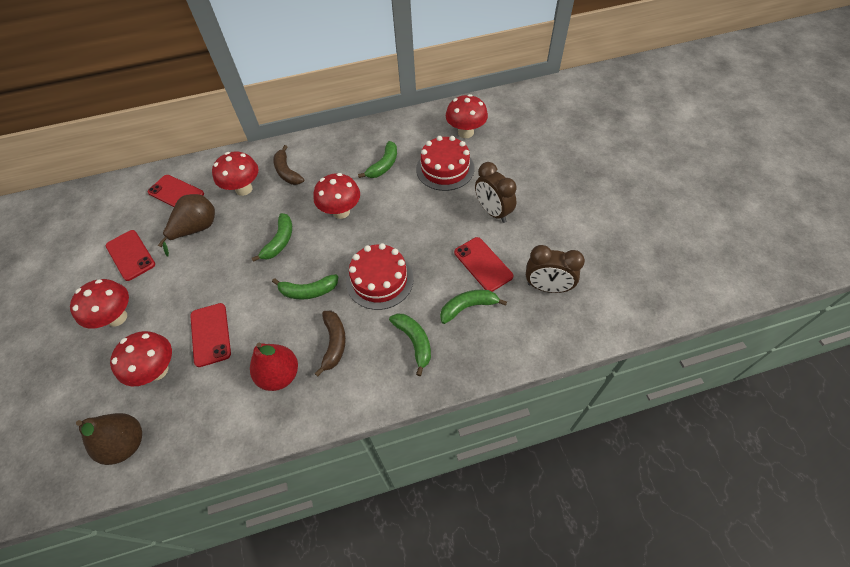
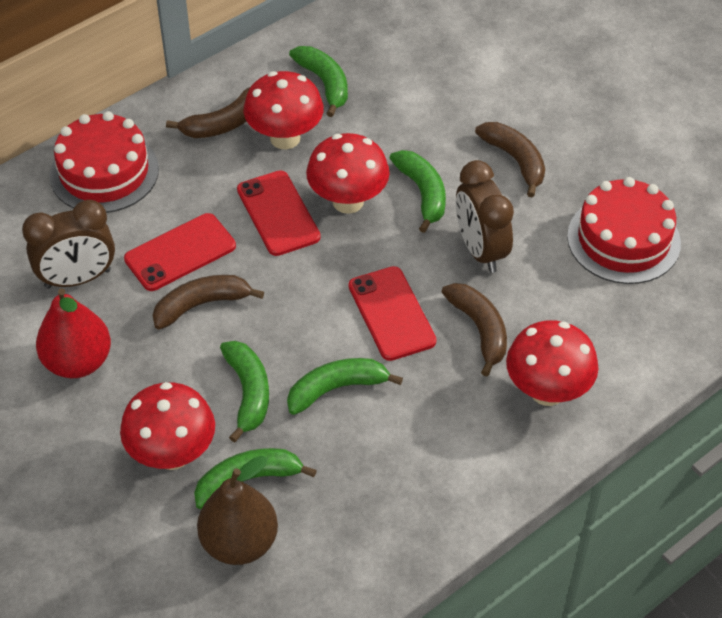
brown banana: [273,145,304,185] [314,311,346,377] = 2 -> [153,275,264,330] [166,87,250,138] [442,283,507,377] [475,122,545,197] = 4
brown pear: [76,413,142,465] [158,194,215,257] = 2 -> [197,456,278,565] = 1
red mushroom: [70,279,129,328] [110,331,172,386] [212,151,258,196] [313,173,360,219] [446,94,488,138] = 5 -> [120,382,215,470] [243,71,324,150] [306,133,390,214] [506,320,599,406] = 4
red phone: [106,230,155,281] [148,175,204,207] [190,303,231,367] [454,237,513,292] = 4 -> [124,213,236,291] [237,170,321,256] [349,266,437,361] = 3

